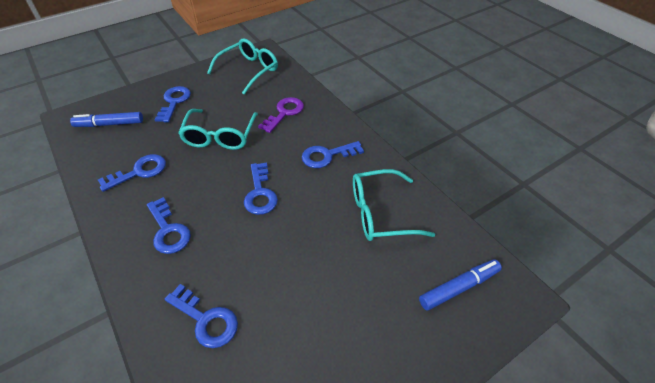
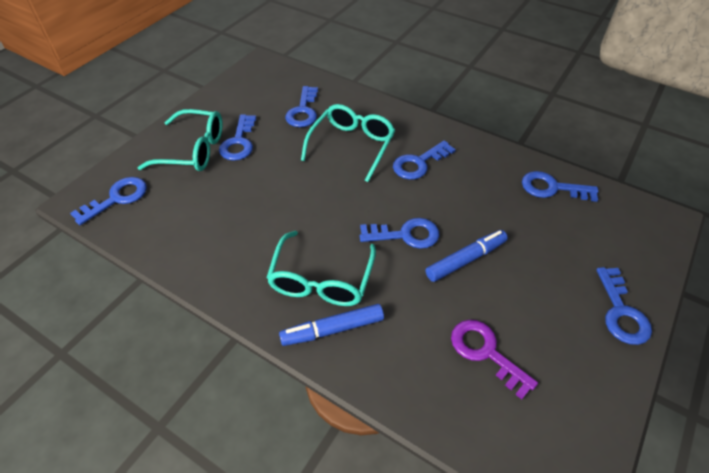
blue key: [98,154,166,192] [147,197,191,254] [154,86,191,122] [165,284,238,348] [244,162,278,215] [302,141,364,168] = 6 -> [70,177,147,225] [219,114,256,161] [285,86,318,127] [359,218,439,249] [393,140,456,180] [522,171,598,202] [596,267,652,345] = 7

